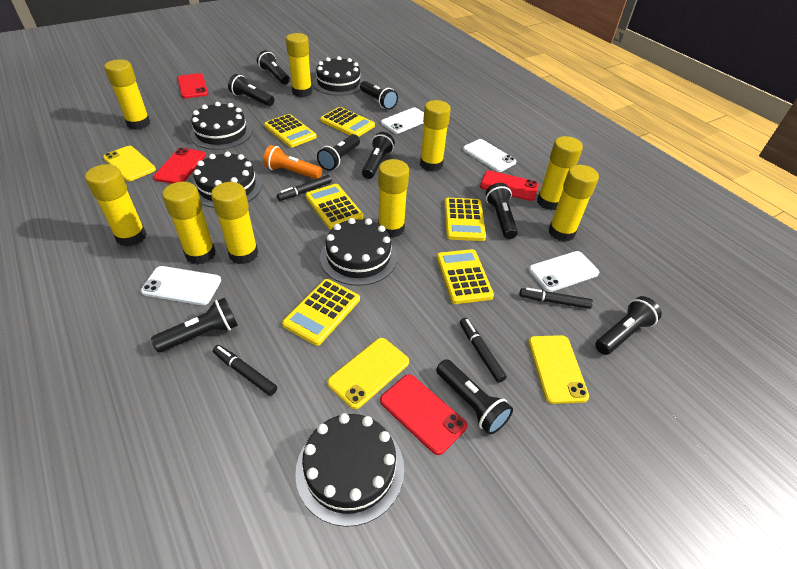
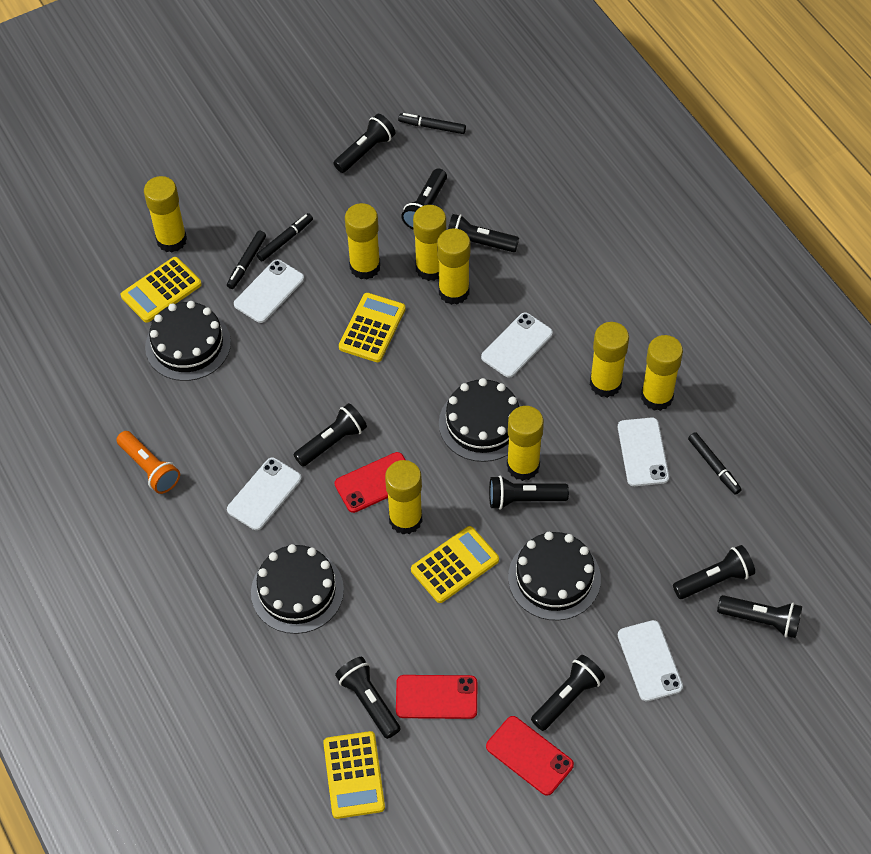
black cake: [190,102,252,150] [193,151,262,208] [295,413,404,527] [313,56,364,96] [320,218,397,286] = 5 -> [145,301,231,381] [251,544,344,634] [439,378,521,462] [508,532,601,620] = 4
red phone: [153,148,206,184] [177,73,208,99] [380,374,467,455] [480,170,539,201] = 4 -> [335,452,406,513] [396,675,477,719] [486,716,574,796] = 3
white phone: [141,266,221,305] [381,107,424,134] [463,139,516,172] [529,251,599,292] = 4 -> [227,458,301,530] [234,260,304,323] [481,312,553,378] [618,417,669,486] [618,620,683,701] = 5
yellow calculator: [264,114,317,148] [282,279,360,346] [305,184,363,230] [320,107,375,137] [436,249,494,304] [444,198,486,241] = 6 -> [121,257,202,323] [323,731,385,819] [339,293,406,362] [411,526,499,603] = 4
yellow glue stick: [85,164,146,246] [104,59,150,130] [162,182,216,265] [211,182,258,264] [286,33,312,97] [378,159,409,238] [420,100,451,172] [537,136,583,210] [549,165,599,242] = 9 -> [144,176,187,252] [345,203,380,280] [385,460,422,535] [413,205,446,281] [437,228,470,305] [507,406,544,481] [590,322,629,398] [641,335,683,411] = 8
yellow phone: [103,146,156,181] [327,338,409,409] [528,335,589,404] = 3 -> none = 0

